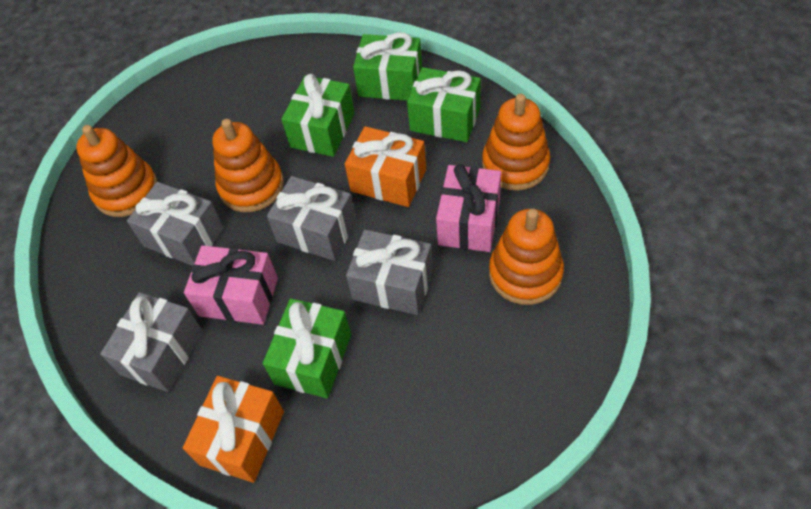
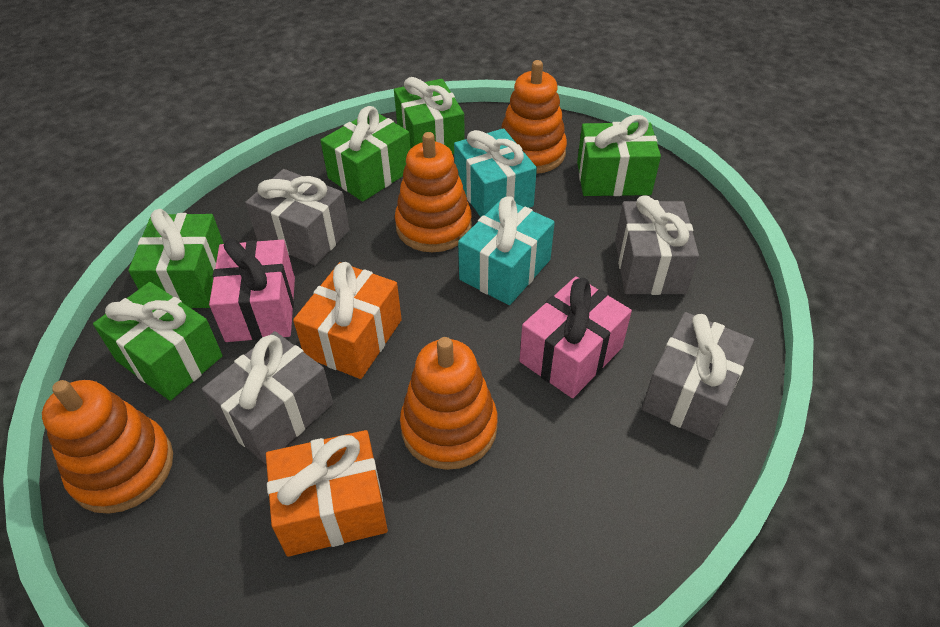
green gift: [263,298,351,398] [281,74,355,157] [353,32,422,101] [407,67,481,142] = 4 -> [93,282,223,401] [128,209,224,308] [320,106,411,202] [394,77,465,154] [577,115,661,196] = 5
turquoise gift: none = 0 -> [454,128,537,217] [458,196,555,305] = 2

